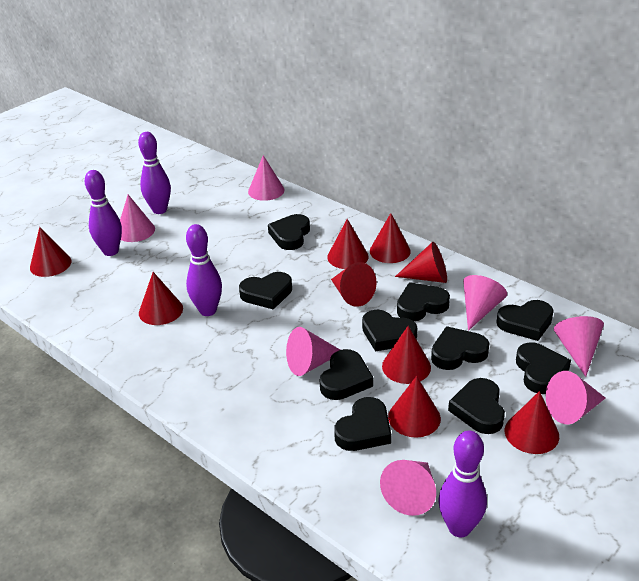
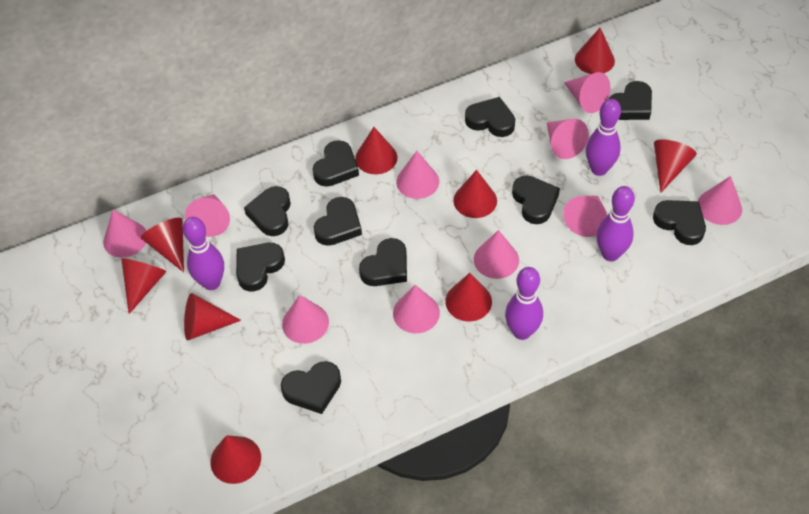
pink cone: [120,195,155,242] [248,155,284,201] [286,327,340,376] [380,460,436,516] [463,275,507,331] [546,371,605,424] [554,316,604,377] = 7 -> [103,210,146,258] [185,194,230,237] [282,295,329,344] [393,285,440,333] [396,151,439,199] [474,230,519,279] [547,119,589,159] [563,196,607,237] [564,72,610,113] [698,176,742,225] = 10

